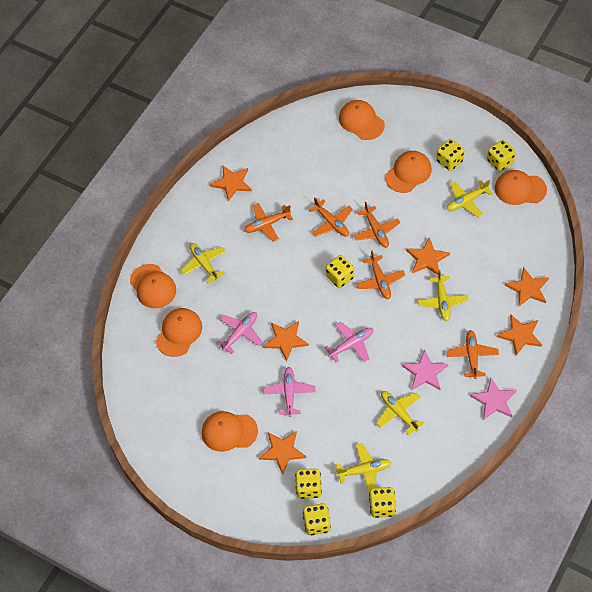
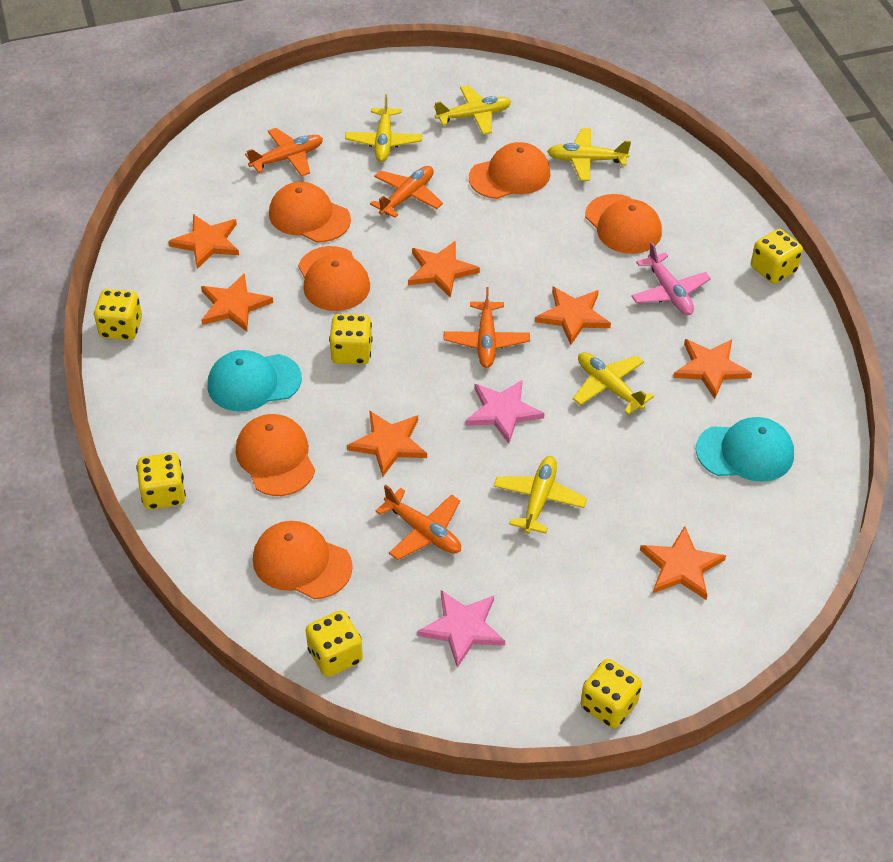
orange plane: [244,203,293,242] [309,197,353,237] [353,202,400,248] [356,251,405,299] [446,330,499,379] = 5 -> [245,128,323,177] [370,166,443,218] [376,484,461,560] [443,287,530,368] = 4
orange star: [210,165,252,201] [259,431,306,474] [263,321,309,361] [406,237,450,275] [497,315,542,356] [505,267,549,307] = 6 -> [168,214,239,269] [201,273,273,332] [347,411,427,477] [408,241,480,298] [535,287,611,345] [640,526,726,600] [673,339,752,399] = 7
pink plane: [216,312,263,354] [263,367,316,417] [324,322,373,363] = 3 -> [631,242,711,315] = 1
turquoise cap: none = 0 -> [208,350,302,412] [696,417,794,482] = 2

